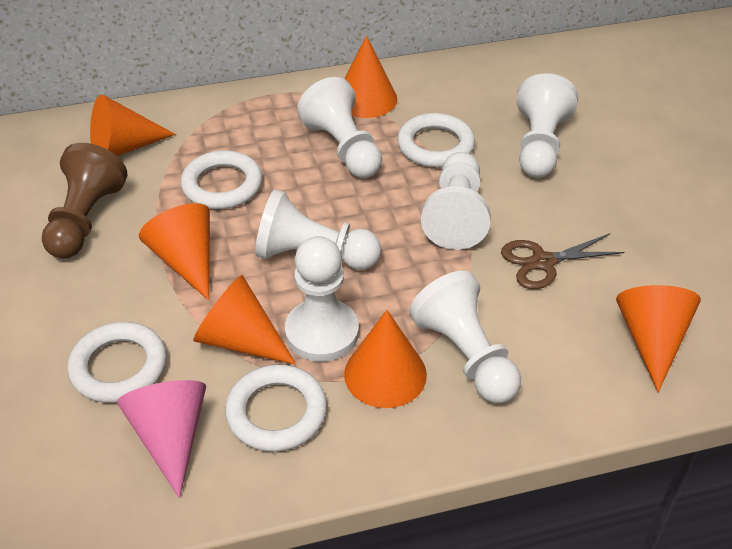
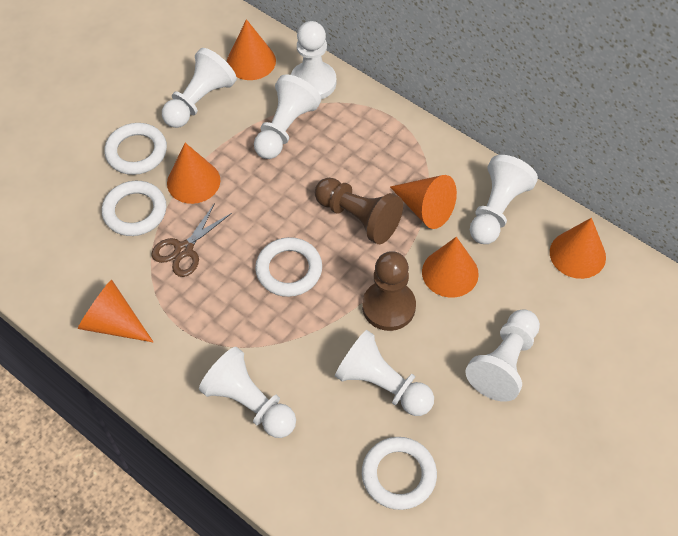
brown pawn: [42,143,127,259] = 1 -> [315,178,403,244] [362,251,416,331] = 2
pink cone: [117,380,206,498] = 1 -> none = 0
white pawn: [255,189,381,270] [285,236,359,362] [297,77,382,178] [409,270,521,403] [421,152,491,250] [516,73,578,178] = 6 -> [162,48,237,128] [199,347,296,438] [254,74,321,159] [291,21,337,99] [335,330,434,416] [466,309,540,402] [470,155,538,244] = 7

